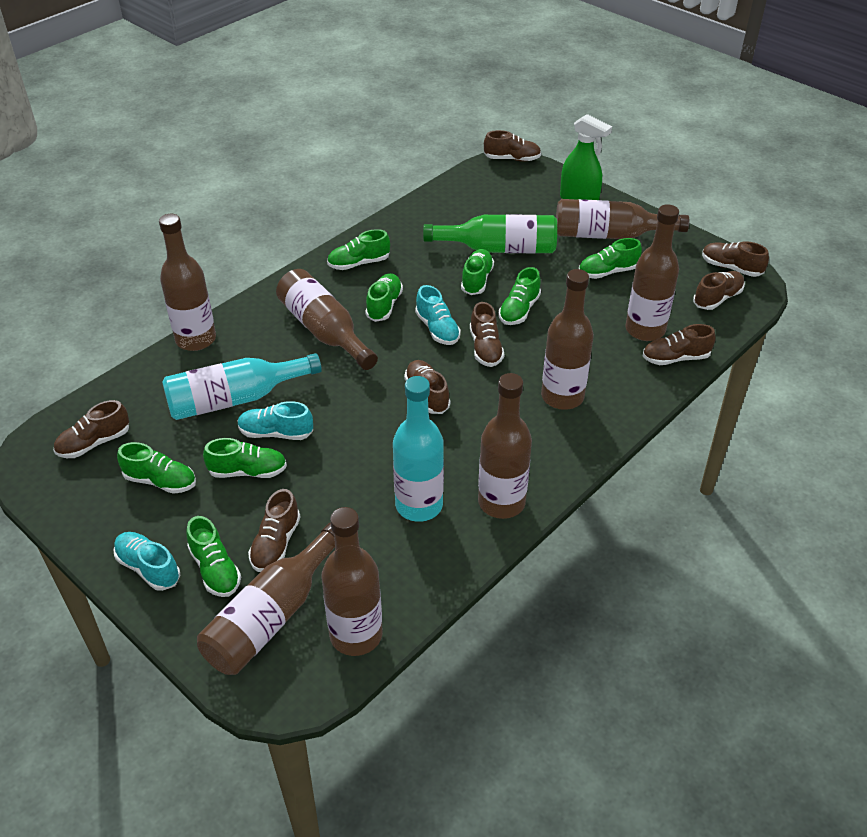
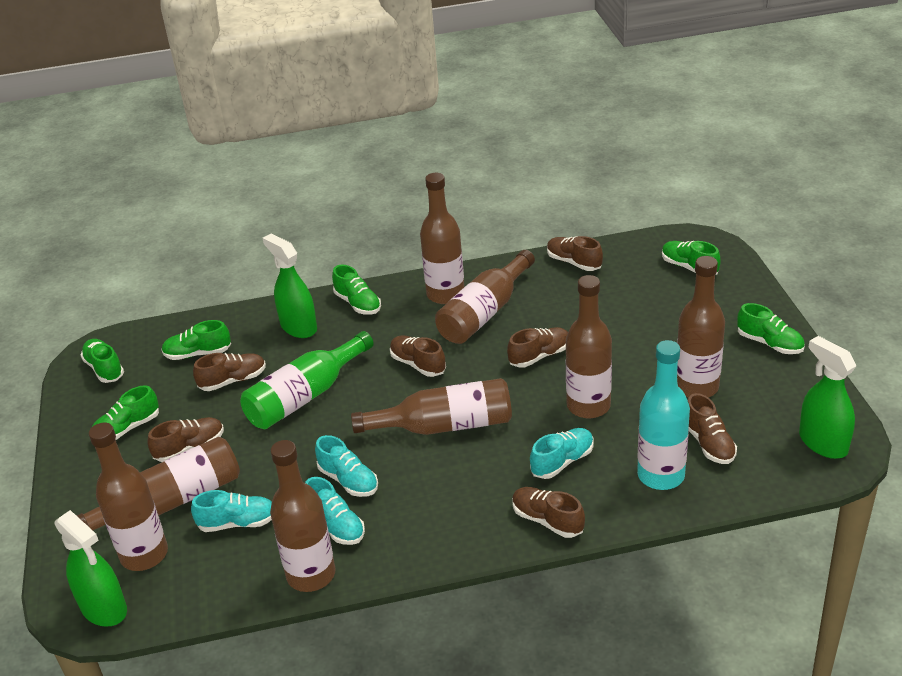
brown shoe: [54,400,129,458] [248,489,301,572] [404,360,450,414] [470,302,504,367] [484,130,541,162] [642,324,716,365] [693,271,745,310] [702,241,769,277] = 8 -> [147,417,224,462] [193,353,266,391] [390,336,446,377] [507,327,568,368] [512,487,585,538] [547,236,603,271] [688,393,737,464] = 7
green shoe: [117,442,196,494] [186,516,241,597] [203,438,287,478] [327,229,390,270] [365,273,403,322] [461,249,494,295] [499,267,541,325] [579,238,642,279] = 8 -> [81,339,124,383] [91,385,159,440] [161,320,231,360] [332,265,381,315] [662,241,721,275] [737,303,805,354] = 6
green spray bottle: [560,114,612,200] = 1 -> [55,510,127,627] [263,233,317,338] [799,336,856,459] = 3
turquoise bottle: [162,353,322,420] [393,376,444,522] = 2 -> [637,340,690,490] = 1
turquoise shoe: [113,532,180,591] [238,401,313,440] [415,285,461,345] = 3 -> [191,490,272,532] [305,477,365,545] [315,435,378,497] [530,428,593,479] = 4

